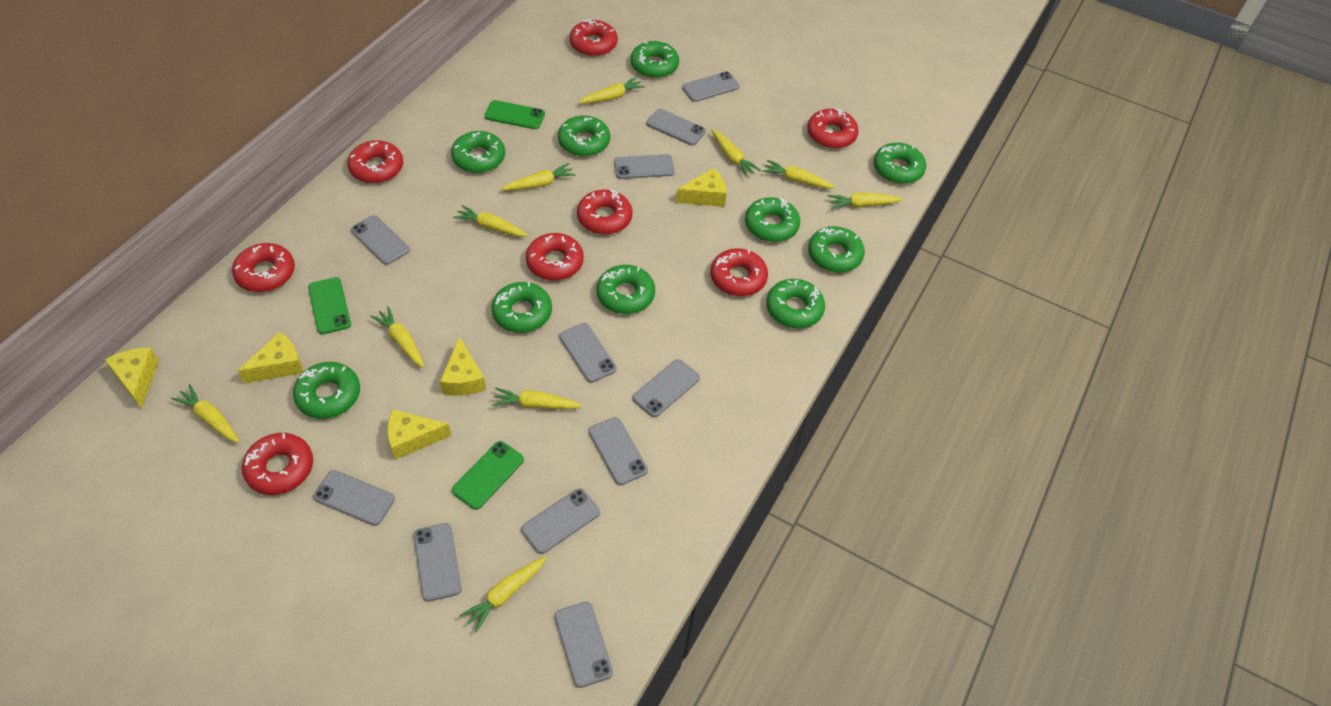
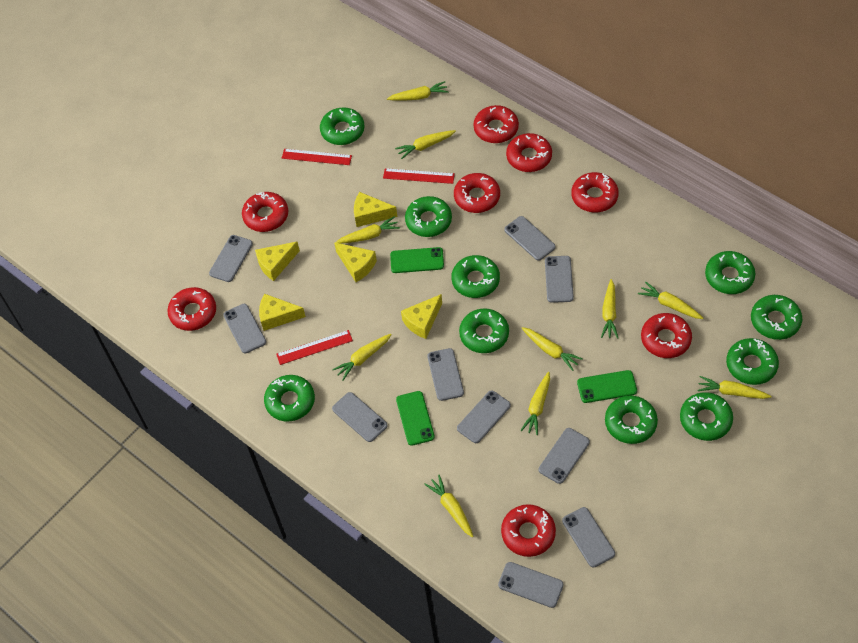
grey phone: [313,470,395,526] [351,215,410,265] [414,523,462,602] [521,488,600,554] [555,602,613,688] [559,323,617,383] [589,417,648,485] [614,154,675,179] [633,359,700,417] [646,109,706,145] [682,71,739,102] = 11 -> [209,235,253,282] [223,304,266,354] [332,392,388,442] [427,348,464,401] [457,390,511,443] [498,562,564,608] [504,216,556,261] [539,428,590,484] [545,256,574,303] [562,507,615,568] = 10
red ruler: none = 0 -> [276,330,353,365] [282,149,352,165] [383,168,455,184] = 3

